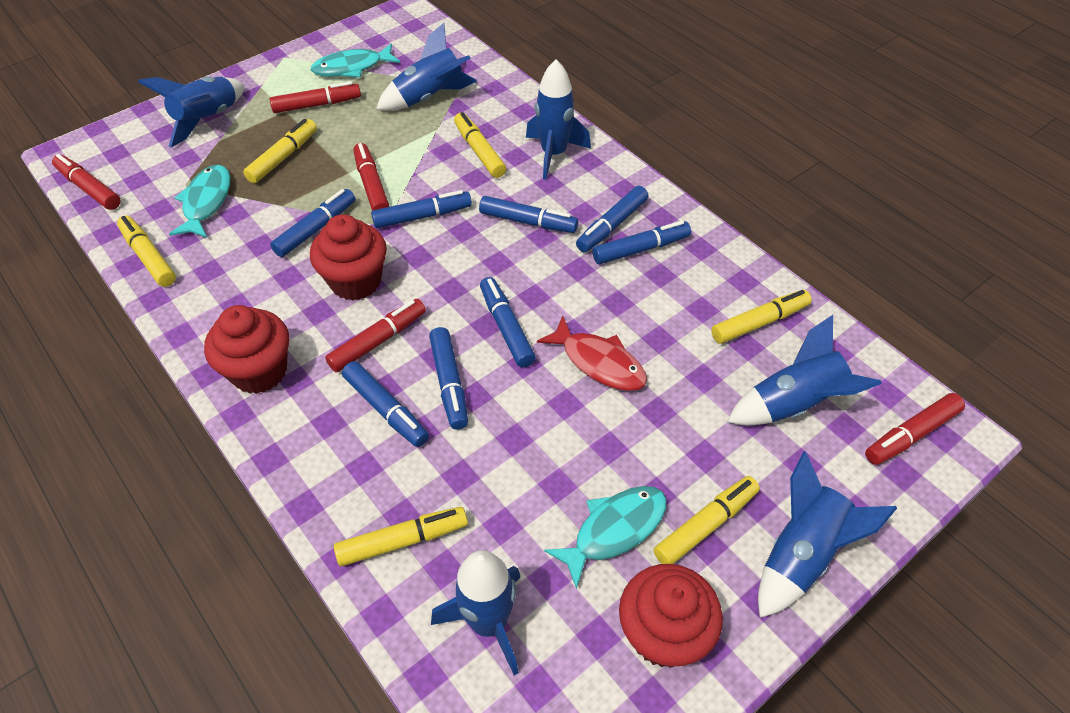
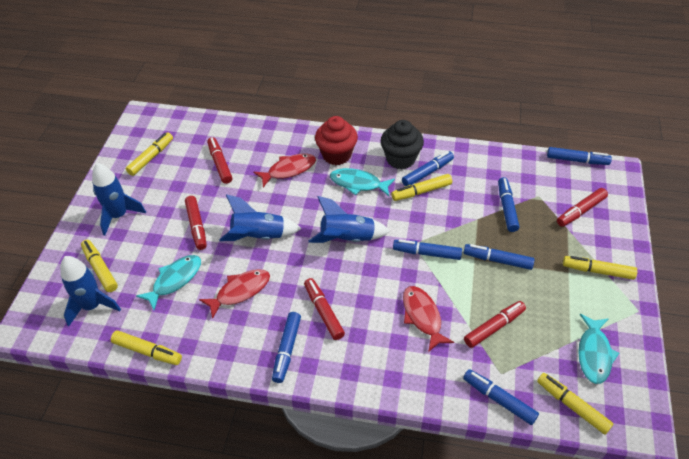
black cupcake: none = 0 -> [381,120,424,169] = 1
blue marker: [270,189,355,257] [342,361,429,447] [371,190,472,228] [429,327,468,430] [479,196,578,233] [480,277,536,368] [576,186,648,252] [592,221,691,265] = 8 -> [272,312,301,383] [393,239,462,260] [402,151,454,186] [463,244,535,270] [463,369,539,425] [498,177,519,232] [547,147,612,165] = 7
blue rocket: [138,76,245,147] [376,23,477,111] [431,550,520,675] [526,59,591,180] [727,315,882,426] [758,451,897,618] = 6 -> [60,256,121,326] [92,163,146,235] [219,194,301,241] [308,196,390,243] = 4
red cupcake: [204,305,289,394] [310,214,387,301] [619,564,723,668] = 3 -> [315,116,358,165] = 1
red fish: [537,315,647,391] = 1 -> [199,269,270,319] [254,154,316,187] [403,286,454,352] = 3

